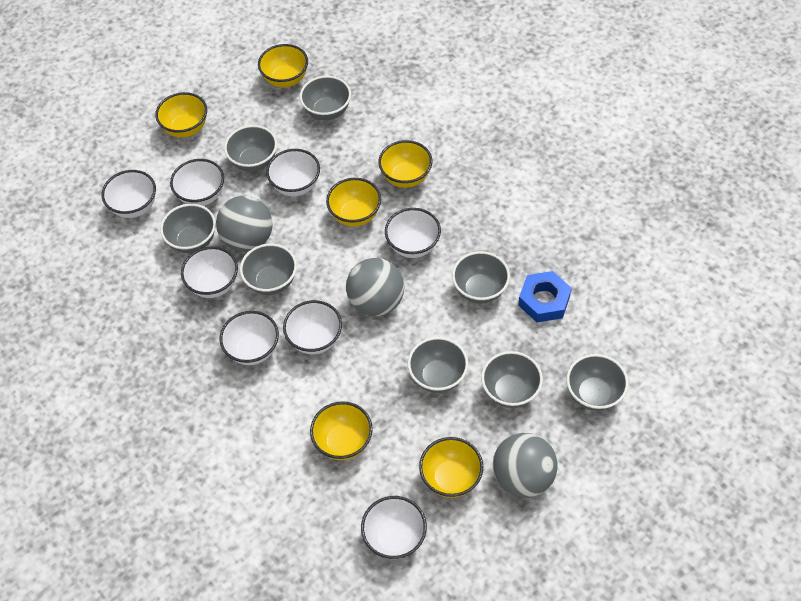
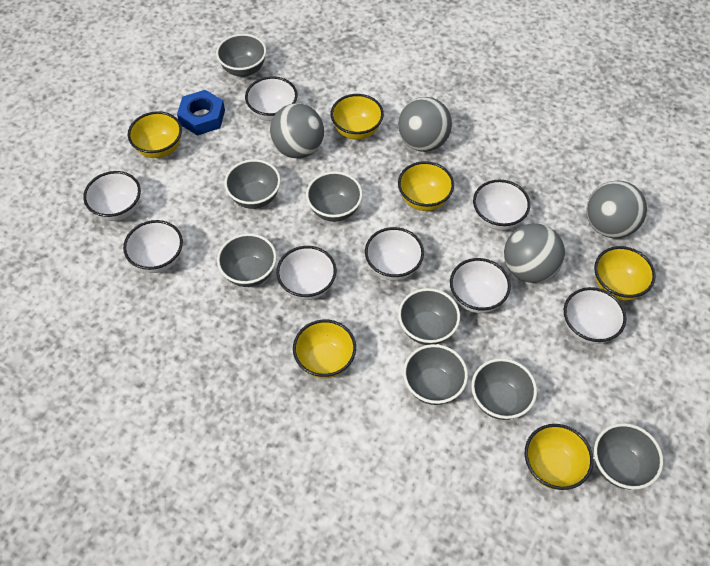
grey ball: [216,196,273,252] [346,258,404,316] [493,433,557,498] = 3 -> [270,103,324,158] [398,97,452,152] [504,223,565,283] [586,181,647,239] = 4

